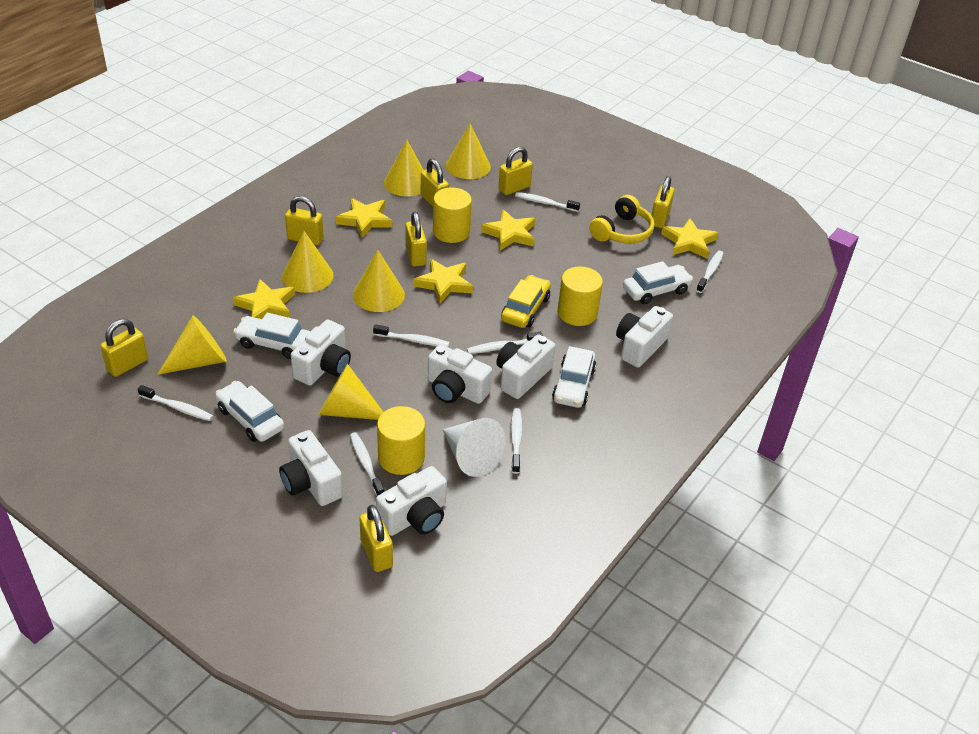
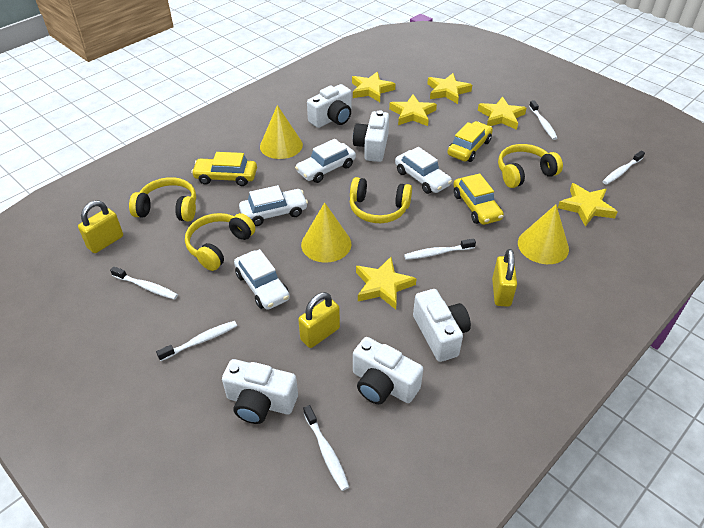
white camera: [279,430,343,506] [291,320,351,386] [376,466,447,536] [428,344,492,404] [497,334,555,399] [616,306,673,368] = 6 -> [222,359,298,424] [307,84,351,128] [353,110,389,162] [353,337,423,404] [413,289,471,362] = 5
white cone: [443,418,505,477] = 1 -> none = 0
white toothbrush: [138,385,213,421] [350,432,384,496] [373,324,450,347] [467,332,542,354] [511,408,522,474] [515,192,580,212] [696,251,723,293] = 7 -> [110,266,178,300] [156,321,237,361] [303,405,349,491] [404,238,476,260] [529,100,558,140] [603,151,645,185] = 6
yellow car: [501,275,551,328] = 1 -> [191,152,257,186] [448,121,493,162] [453,173,504,225] = 3
yellow cone: [157,316,227,375] [282,231,334,293] [319,364,383,420] [353,250,405,312] [384,140,423,196] [446,123,491,179] = 6 -> [260,105,303,159] [301,202,351,263] [518,205,569,264] = 3
yellow cylinder: [377,406,425,475] [433,188,472,243] [558,266,603,326] = 3 -> none = 0
yellow headphones: [589,195,654,243] = 1 -> [129,177,196,222] [185,213,255,271] [350,177,412,223] [498,144,563,188] = 4
yellow padlock: [100,319,148,377] [285,196,324,245] [359,505,393,572] [405,212,427,267] [421,159,449,207] [498,147,533,195] [651,176,674,228] = 7 -> [78,201,123,253] [298,292,340,348] [492,249,517,307] = 3
yellow star: [233,279,295,319] [336,198,392,238] [413,259,473,303] [481,210,535,250] [661,218,718,259] = 5 -> [352,72,396,102] [356,257,417,309] [389,94,437,126] [427,73,472,104] [478,97,527,130] [558,183,617,227] = 6

